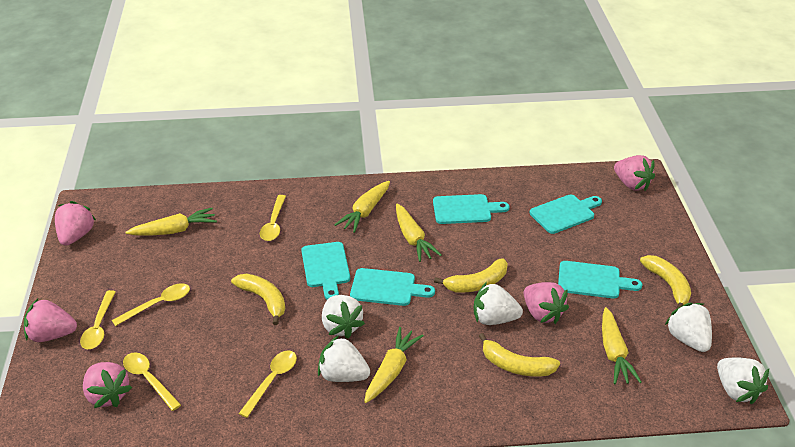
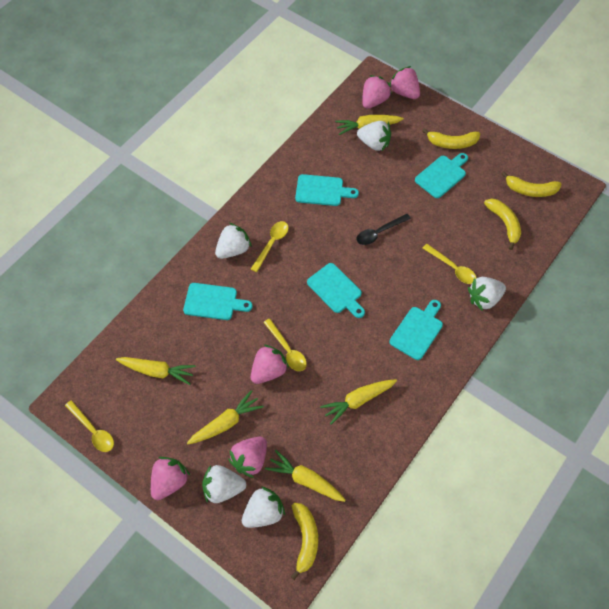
black spoon: none = 0 -> [357,214,411,245] = 1
yellow spoon: [80,290,115,349] [112,283,190,326] [123,352,181,411] [238,350,297,418] [260,195,286,241] = 5 -> [65,400,114,452] [251,221,288,272] [263,319,307,371] [423,244,476,284] = 4

